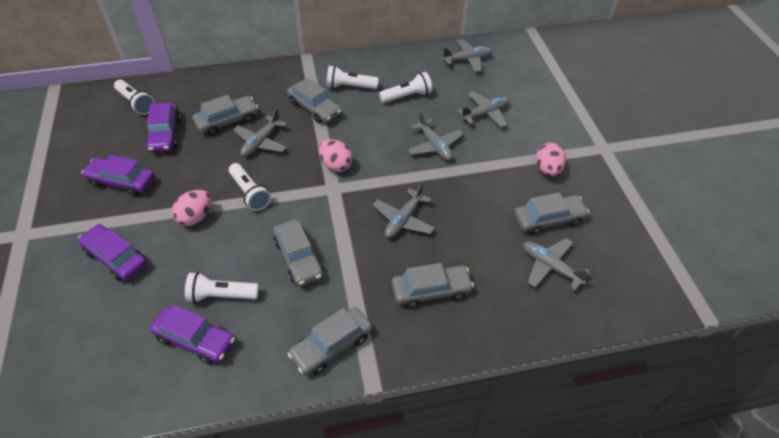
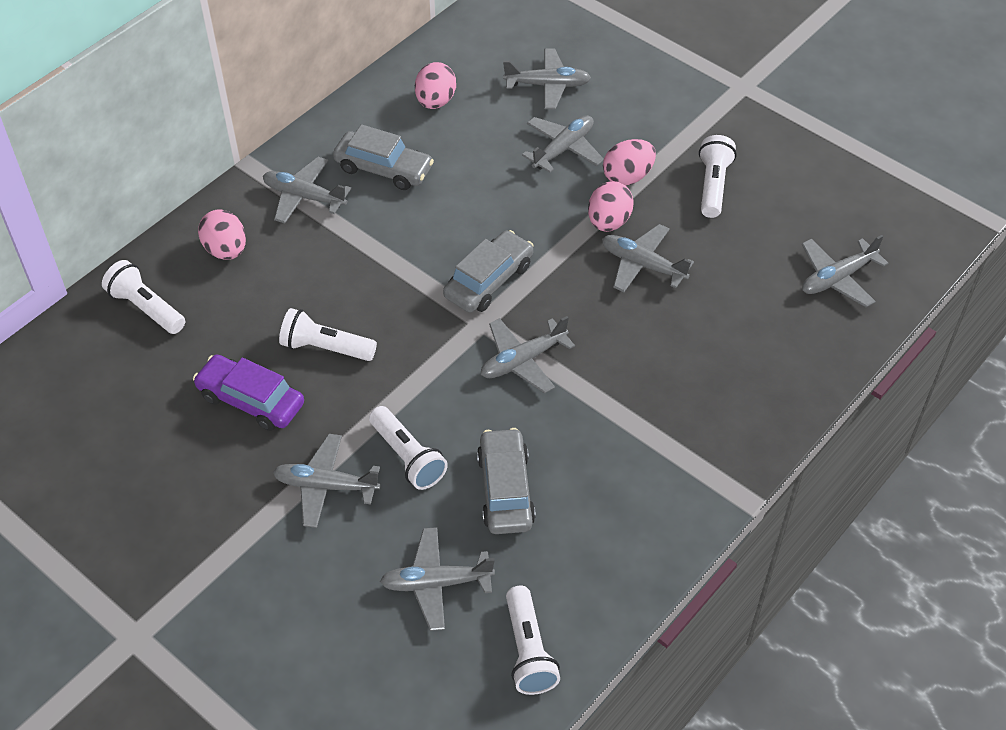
grey car: [193,95,259,135] [273,219,323,286] [287,78,342,124] [288,307,372,375] [392,263,474,309] [514,192,589,235] = 6 -> [333,124,434,190] [443,230,533,313] [477,428,536,534] = 3
grey plane: [233,108,287,156] [373,183,435,238] [407,111,463,161] [441,39,492,72] [457,91,509,128] [523,238,590,290] = 6 -> [263,157,351,224] [273,434,380,528] [380,527,495,631] [481,316,575,394] [503,48,591,109] [522,115,604,173] [602,224,694,292] [802,235,889,307] = 8
pink egg: [172,190,212,226] [319,139,353,172] [536,143,566,176] = 3 -> [198,210,246,260] [415,62,456,109] [588,181,634,232] [603,139,656,186] = 4
purple car: [78,224,147,281] [81,155,155,196] [146,102,181,153] [150,305,235,364] = 4 -> [193,355,304,431] = 1

